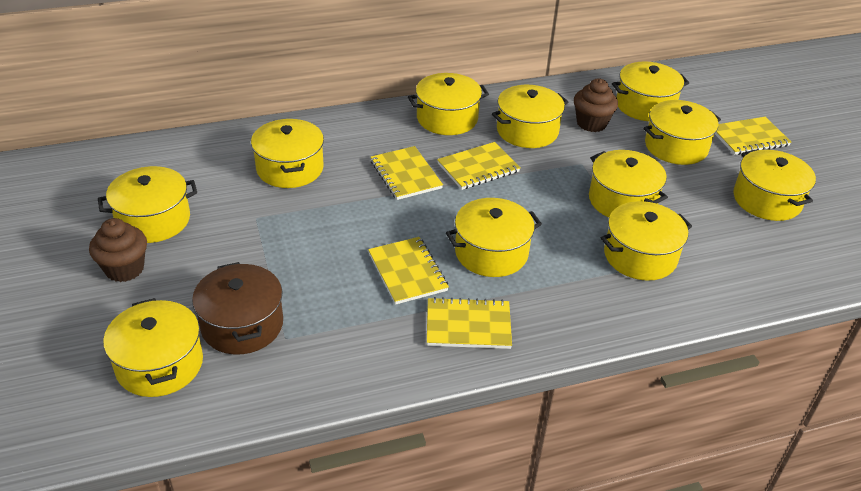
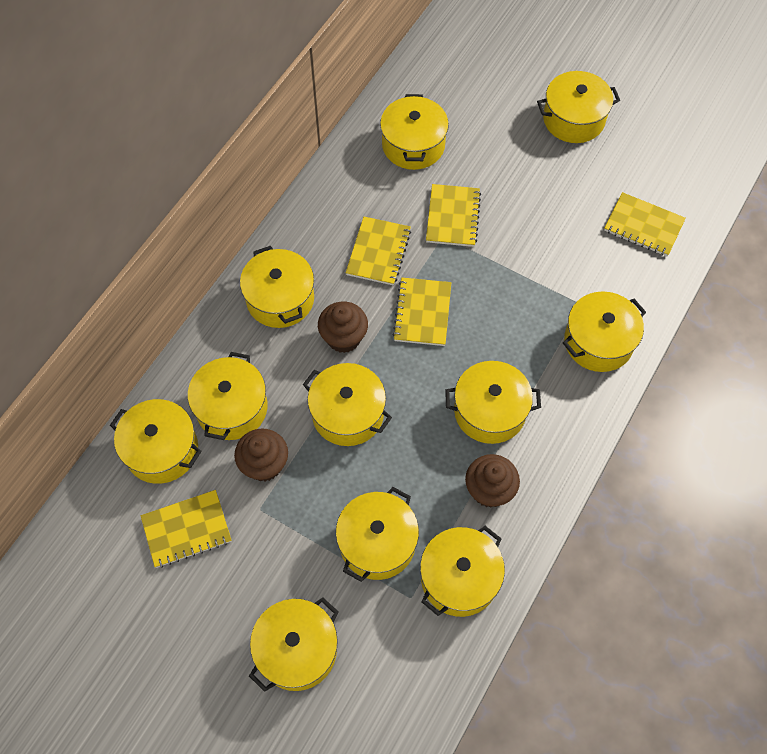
brown cupcake: [89,218,147,282] [574,78,618,132] = 2 -> [234,429,288,481] [318,302,368,353] [465,454,520,508] = 3
brown pot: [192,262,283,355] = 1 -> none = 0

